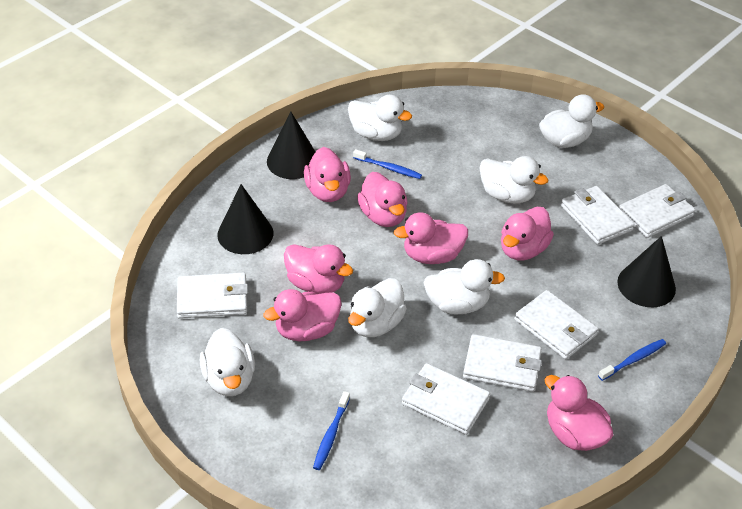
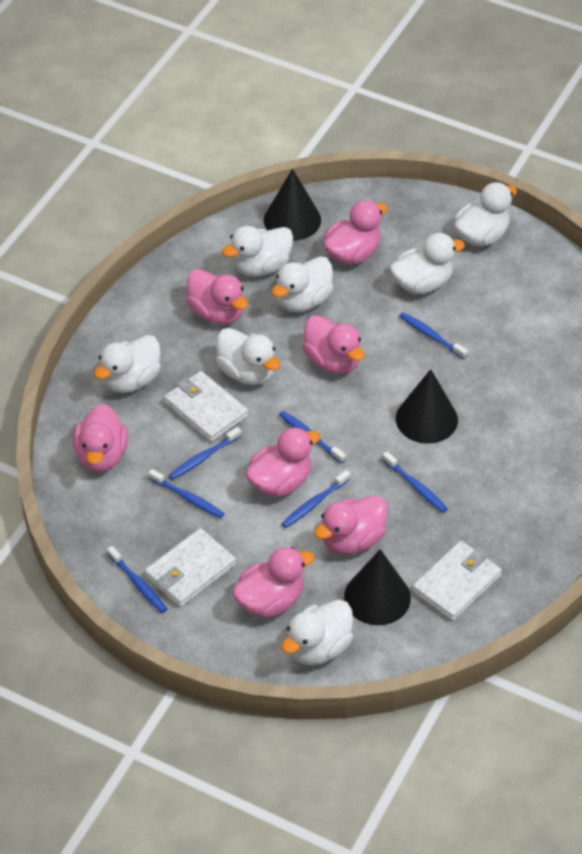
blue toothbrush: [313,391,350,470] [353,149,422,179] [598,339,666,381] = 3 -> [107,546,167,613] [148,469,224,519] [169,427,241,480] [279,411,346,463] [281,470,350,528] [382,451,448,513] [399,312,468,359] = 7
white duck: [200,328,255,396] [348,95,412,141] [348,278,407,337] [423,259,505,314] [479,156,548,204] [539,94,604,148] = 6 -> [94,335,161,393] [216,328,280,385] [222,226,293,276] [272,256,334,312] [281,600,353,666] [390,233,465,294] [454,182,517,247] = 7
white wallet: [177,273,248,319] [402,363,490,435] [463,334,542,392] [514,290,599,359] [561,186,634,245] [619,184,696,238] = 6 -> [145,528,236,607] [164,371,248,442] [412,541,502,621] = 3

